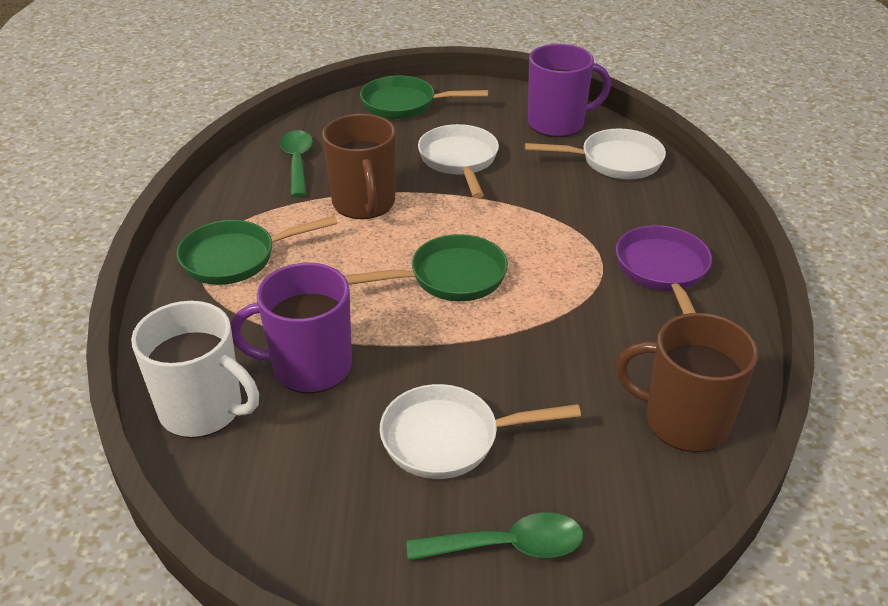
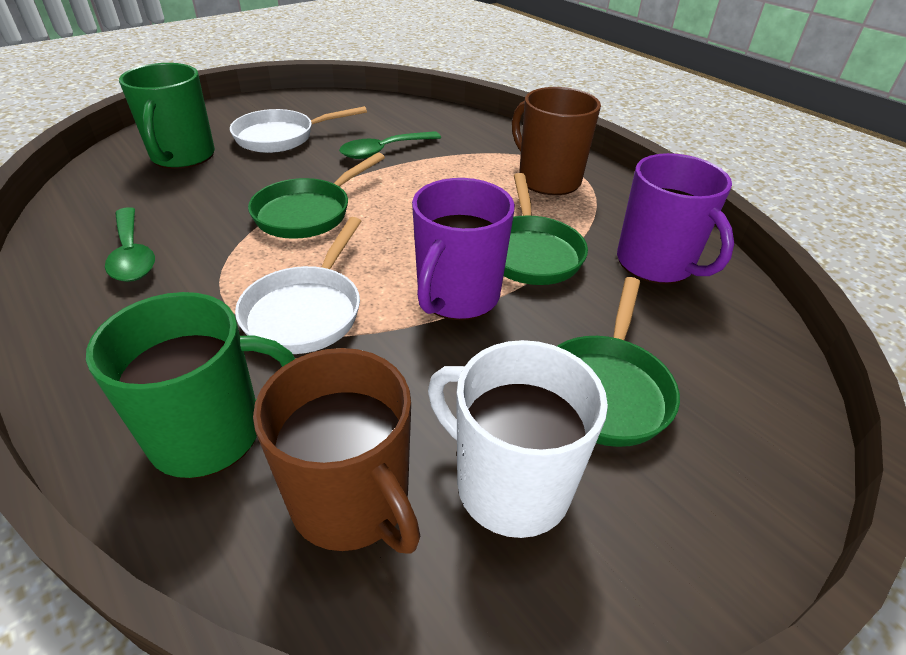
green mug: none = 0 -> [86,292,295,479] [119,63,215,169] = 2
purple pan: [616,225,712,314] = 1 -> none = 0
white pan: [380,384,581,479] [418,124,499,198] [525,129,666,179] = 3 -> [230,106,367,153] [235,217,361,354] = 2

